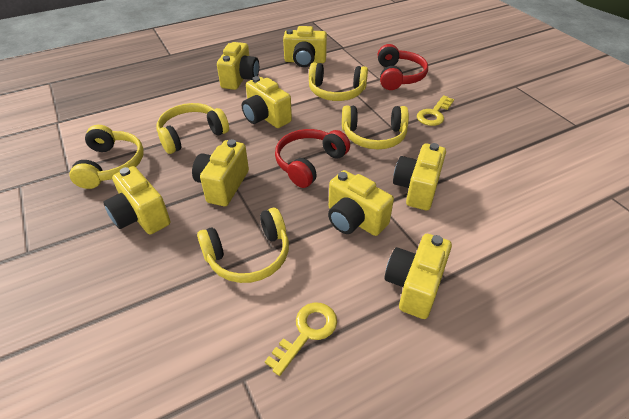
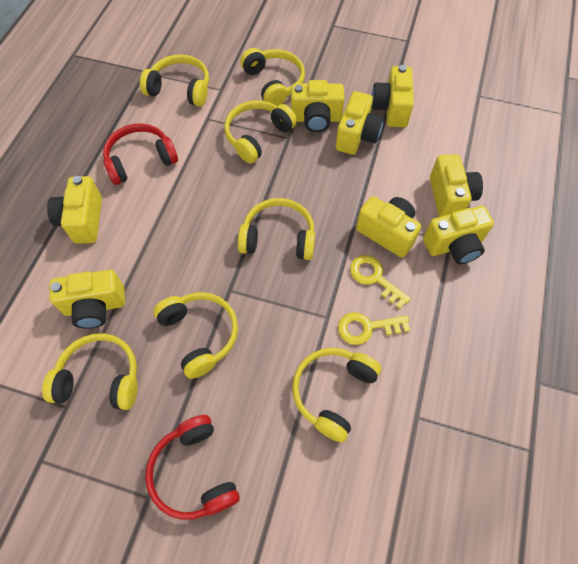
yellow headphones: [69,125,144,189] [156,103,229,154] [197,207,289,283] [309,62,368,101] [342,105,409,149] = 5 -> [42,333,138,410] [140,54,209,107] [153,292,238,379] [224,100,297,163] [238,198,315,260] [240,48,305,106] [292,348,381,443] = 7

